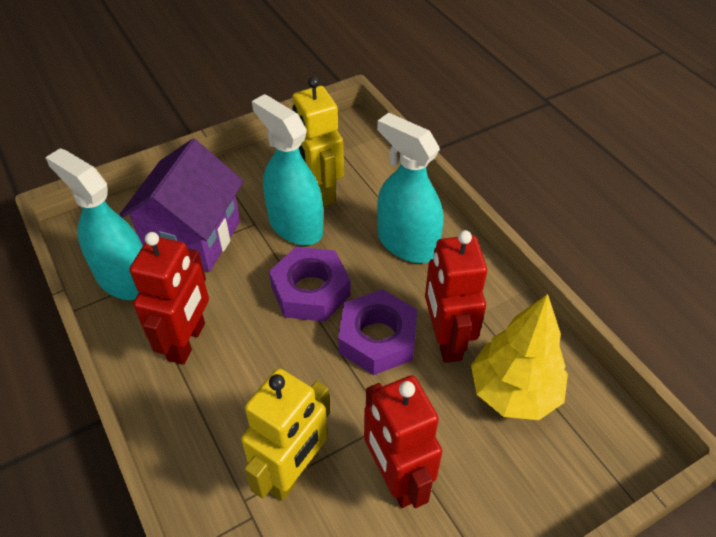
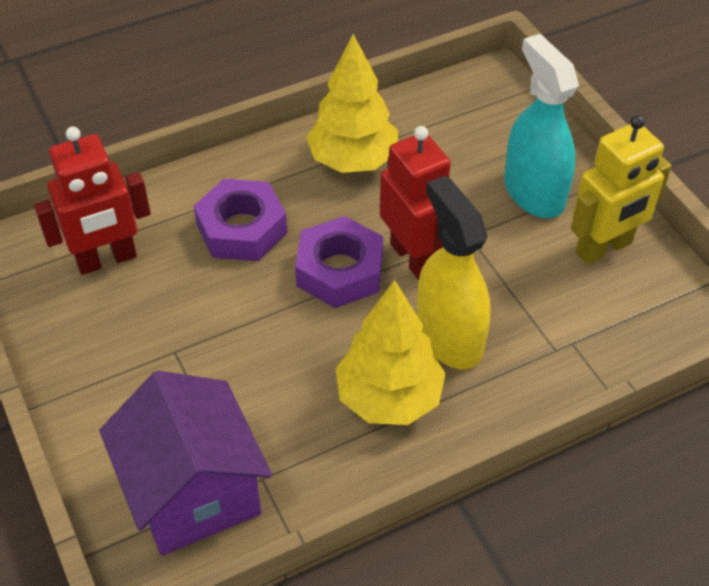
red robot: [130,232,209,365] [364,375,442,508] [425,230,487,363] = 3 -> [34,127,151,275] [380,126,451,280] = 2
turquoise spray bottle: [45,148,143,300] [252,94,323,245] [377,113,443,263] = 3 -> [504,34,579,218] = 1
yellow robot: [241,368,330,501] [292,76,344,207] = 2 -> [571,115,672,265] = 1
yellow spray bottle: none = 0 -> [417,176,491,370] = 1
yellow tree: [471,294,568,420] = 1 -> [306,34,398,173] [336,280,446,425] = 2

